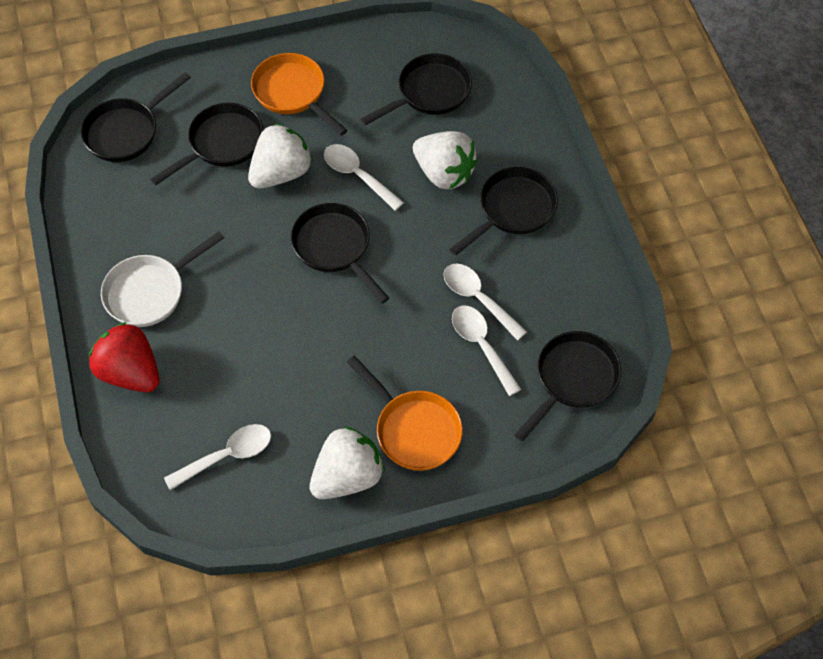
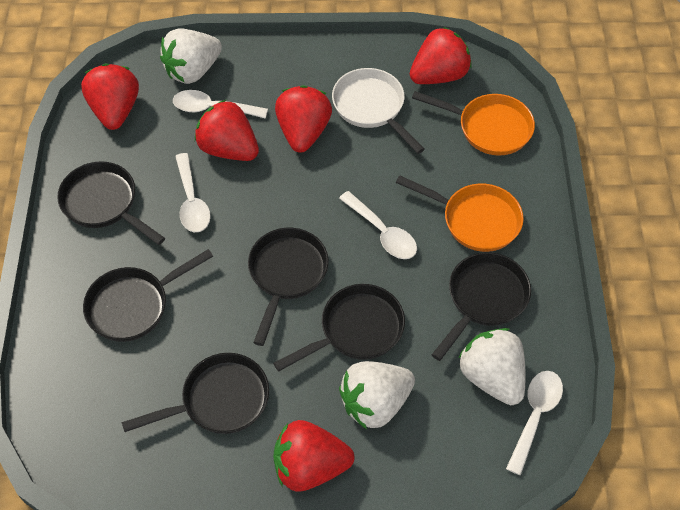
red strawberry: [89,322,159,392] = 1 -> [81,64,139,130] [195,99,259,161] [273,420,354,492] [275,85,332,153] [410,27,472,84] = 5

